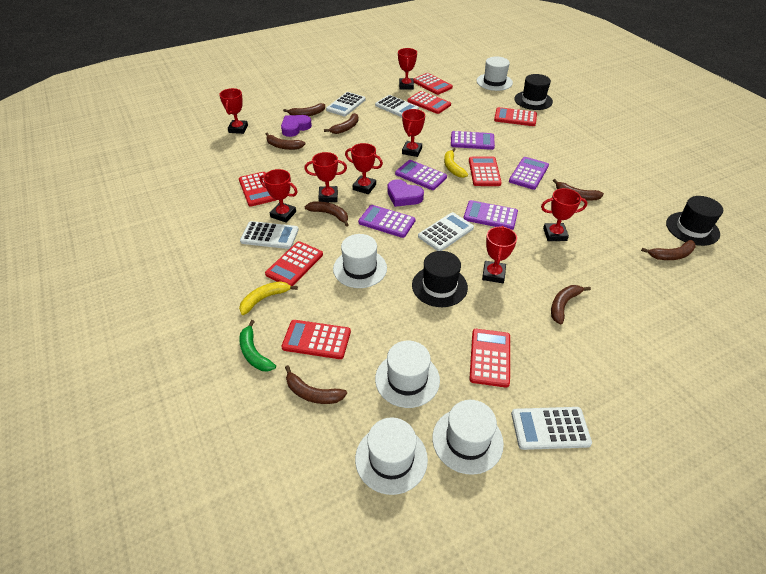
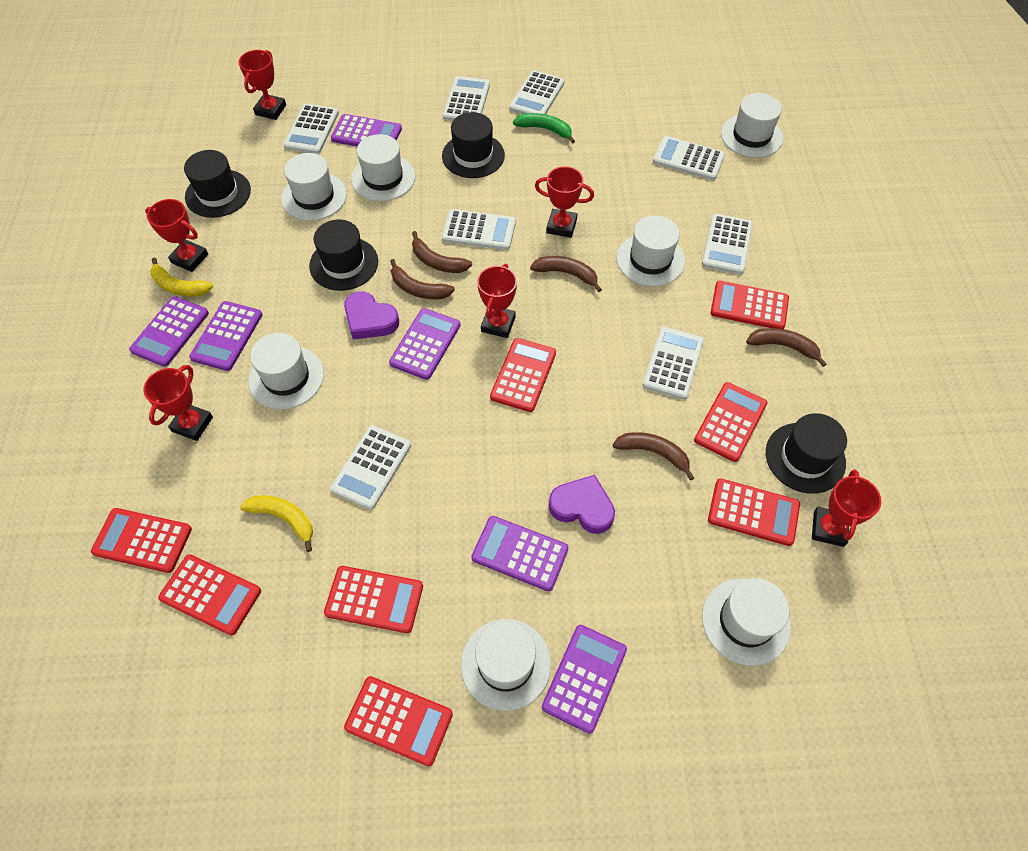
black hat: [412,251,468,307] [514,74,553,110] [666,196,723,246] = 3 -> [184,150,251,218] [309,220,378,291] [442,112,505,178] [766,413,847,494] = 4
brown banana: [266,132,305,150] [283,103,325,116] [285,365,347,404] [305,201,349,227] [324,113,358,134] [551,285,591,325] [553,179,604,201] [641,240,696,260] = 8 -> [390,259,455,299] [412,231,472,273] [530,256,602,292] [613,432,694,481] [746,328,827,367] = 5
purple calculator: [358,205,416,238] [395,160,447,190] [451,131,495,150] [463,200,518,230] [509,157,549,190] = 5 -> [129,296,209,367] [189,301,262,371] [331,114,402,147] [389,308,461,380] [471,516,569,591] [542,625,627,734] = 6
red trophy: [219,88,248,134] [260,169,298,223] [304,152,347,202] [345,143,383,194] [398,48,417,89] [402,109,425,157] [482,226,517,283] [541,188,588,241] = 8 -> [143,365,213,441] [145,199,208,272] [238,50,286,120] [477,264,517,338] [535,166,594,238] [812,469,881,547] = 6
white calculator: [240,221,299,249] [326,92,366,116] [375,95,419,117] [418,212,474,251] [511,407,592,450] = 5 -> [283,104,339,154] [330,425,411,510] [442,209,516,250] [443,76,490,121] [509,70,565,114] [643,327,704,400] [653,136,725,180] [702,214,753,275] = 8
white hat: [333,234,387,288] [355,418,428,495] [375,341,440,408] [432,400,504,475] [477,56,513,91] = 5 -> [248,333,324,410] [281,153,347,221] [351,134,415,201] [461,619,551,711] [617,215,685,286] [702,578,791,666] [721,93,783,158] = 7

